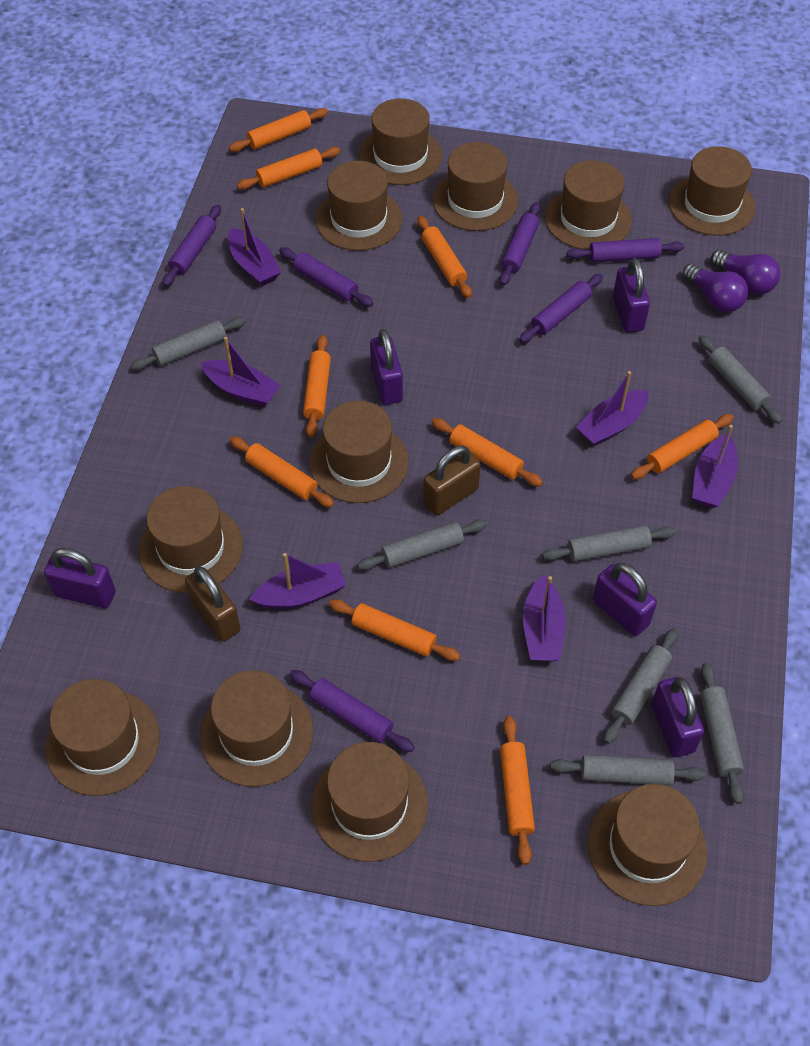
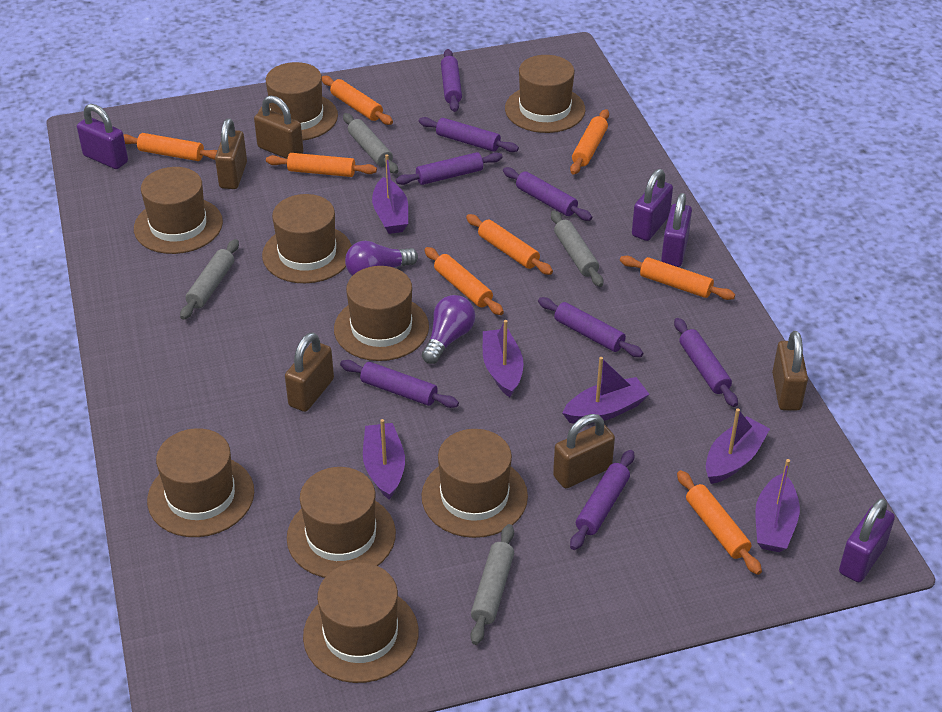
brown hat: [45,679,160,796] [139,486,243,593] [200,670,313,787] [310,401,409,503] [311,742,428,862] [315,161,402,251] [359,98,442,185] [432,142,518,231] [545,160,632,250] [588,784,707,906] [669,146,756,236] = 11 -> [134,167,223,254] [147,428,254,537] [258,62,338,141] [262,194,352,283] [287,467,396,578] [303,562,419,683] [334,266,429,361] [422,429,528,538] [505,55,585,133] = 9
brown padlock: [185,566,240,642] [423,446,481,515] = 2 -> [215,119,247,189] [254,95,303,159] [285,332,334,412] [553,414,615,488] [772,331,808,410] = 5
grey rolling pin: [131,317,246,370] [357,520,487,570] [542,525,676,562] [550,755,705,786] [604,628,678,744] [699,335,782,424] [700,663,744,804] = 7 -> [180,239,239,320] [343,113,398,174] [470,524,514,645] [551,211,603,287] = 4
orange rolling pin: [229,108,328,152] [230,436,334,507] [237,147,340,190] [303,335,331,438] [329,599,460,661] [417,216,472,298] [432,418,543,487] [500,716,535,865] [631,414,734,479] = 9 -> [123,133,218,161] [266,153,377,177] [322,76,393,125] [424,247,504,315] [466,214,553,275] [570,109,609,175] [620,256,735,300] [677,470,762,575] = 8
purple padlock: [44,548,116,608] [370,329,403,405] [593,563,657,636] [613,258,650,333] [651,677,704,757] = 5 -> [77,104,128,169] [632,169,673,241] [661,193,692,267] [839,498,895,582] = 4
purple rolling pin: [163,205,221,287] [279,247,374,307] [290,670,415,752] [499,202,541,286] [519,274,603,343] [566,238,684,262] = 6 -> [340,360,459,408] [396,152,503,185] [419,117,519,152] [441,49,462,112] [503,167,592,221] [538,297,643,357] [570,450,635,550] [674,318,738,407] = 8

